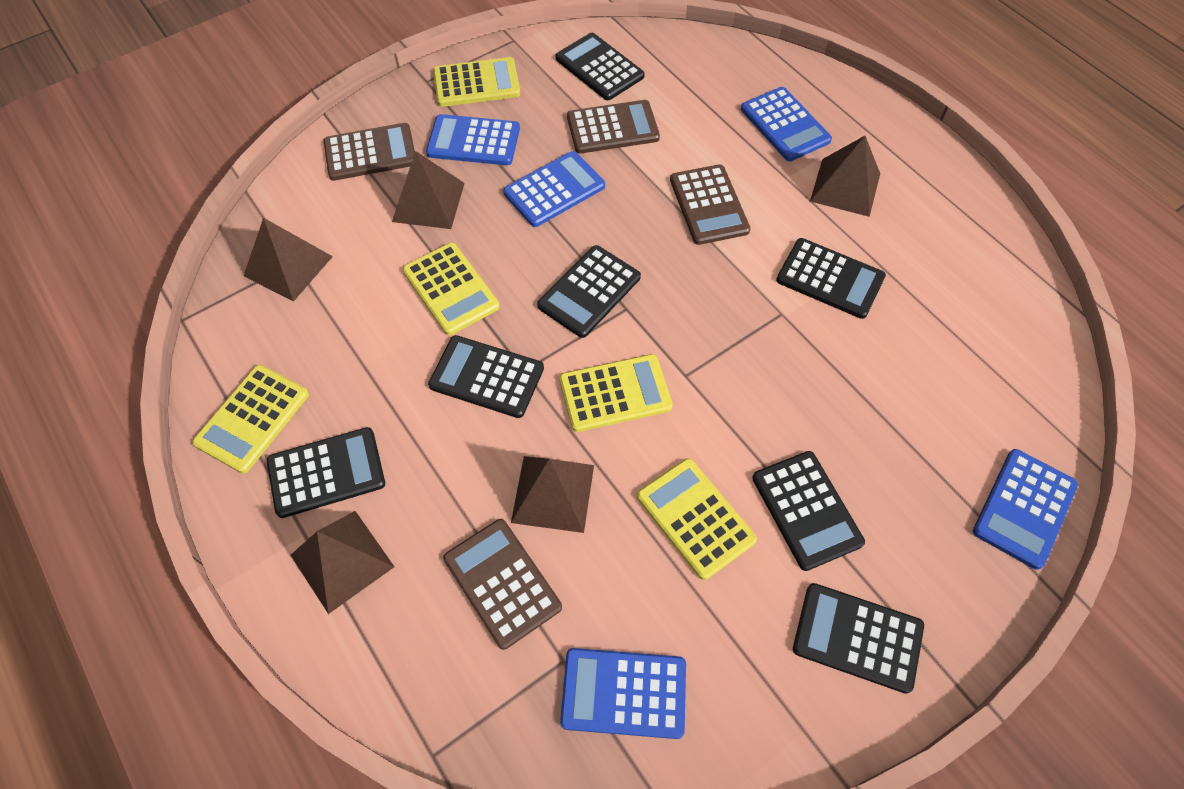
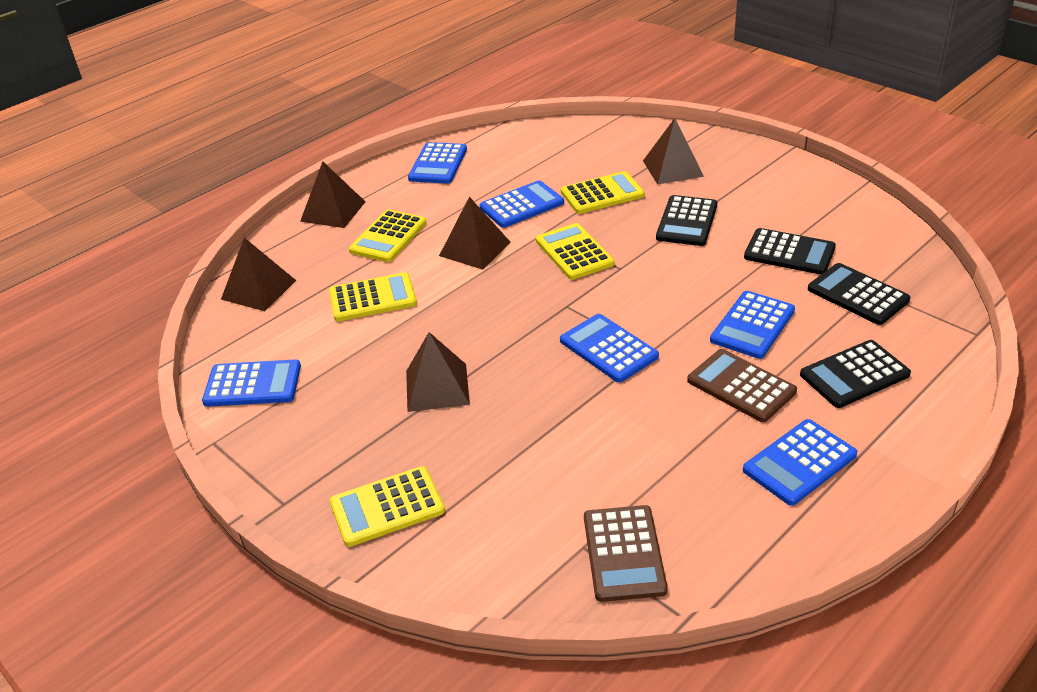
black calculator: [267,427,385,518] [428,335,544,418] [537,245,641,338] [556,33,645,100] [752,451,865,571] [776,238,886,319] [793,583,924,694] = 7 -> [656,195,717,246] [744,228,836,275] [800,340,911,408] [808,263,910,325] = 4
blue calculator: [426,114,520,165] [503,151,605,227] [560,648,686,739] [741,87,832,161] [973,449,1078,570] = 5 -> [202,360,301,407] [408,142,467,184] [480,180,564,228] [560,314,659,383] [710,291,795,359] [743,419,857,506] = 6
brown calculator: [324,123,415,181] [443,519,562,650] [567,100,660,153] [670,164,751,245] = 4 -> [584,505,668,602] [687,349,797,422] = 2

